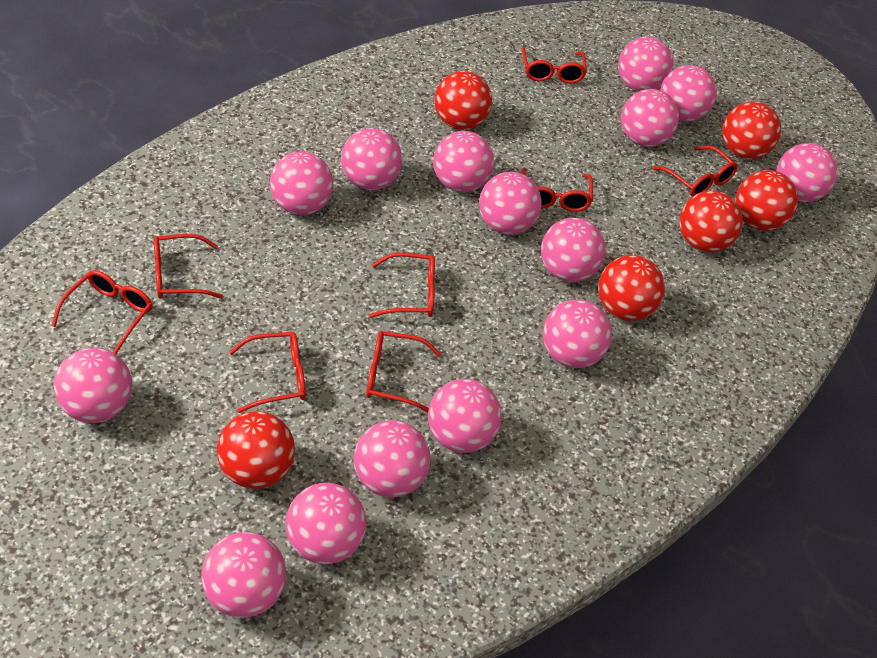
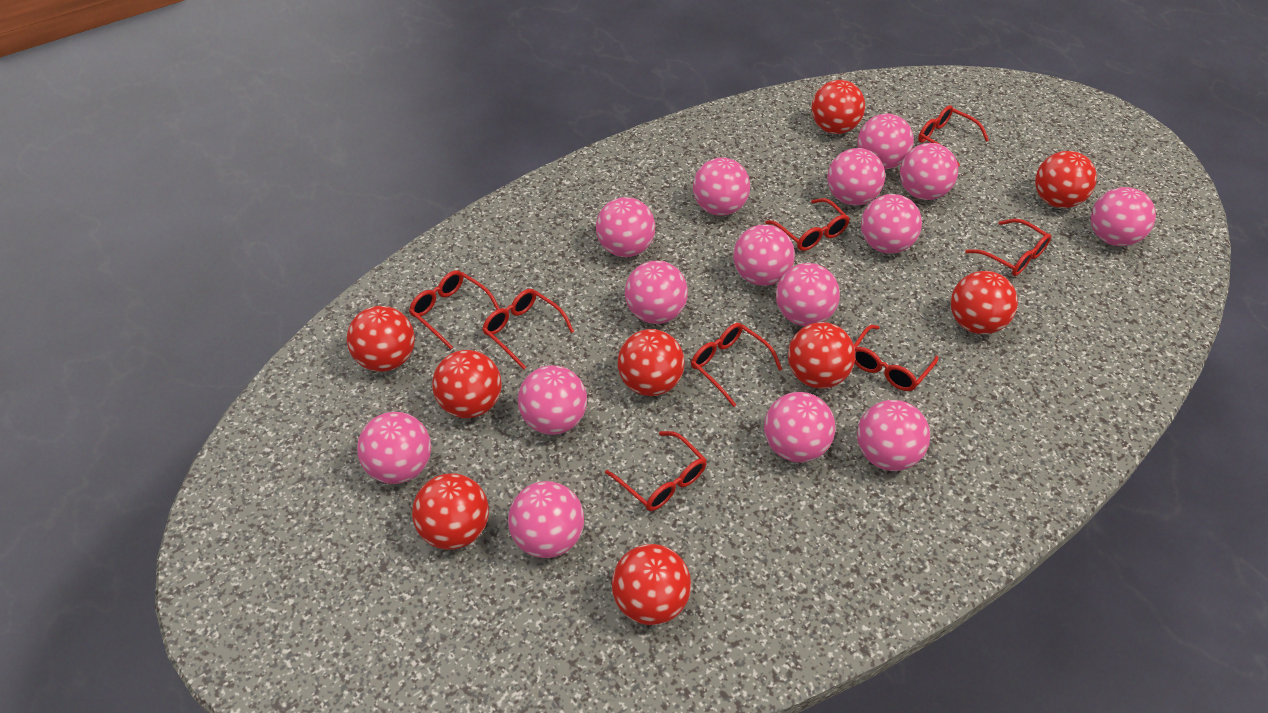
red ball: [217,411,295,489] [434,71,492,130] [598,255,665,321] [679,190,743,253] [722,102,781,159] [735,170,798,231] = 6 -> [347,306,415,372] [412,473,489,550] [432,350,502,418] [612,544,691,625] [618,329,685,396] [788,322,855,389] [811,80,865,134] [951,271,1018,334] [1035,151,1097,208] = 9

